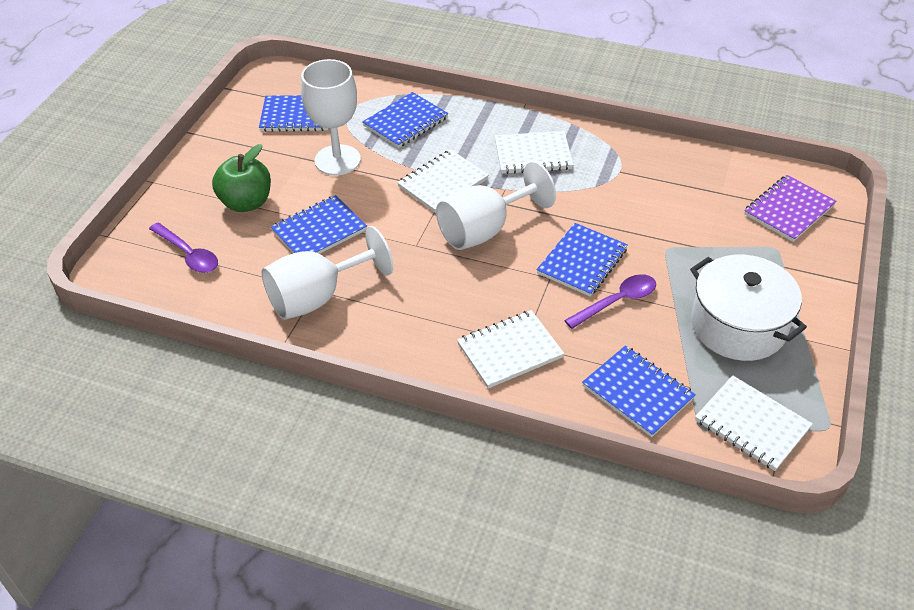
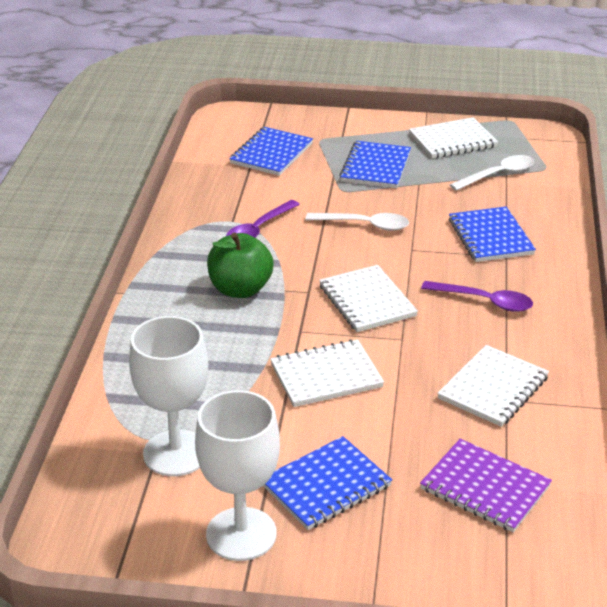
blue notebook: [259,95,329,132] [271,195,367,254] [362,92,448,148] [537,223,628,297] [582,345,696,437] = 5 -> [229,127,313,176] [263,436,392,530] [340,141,411,188] [449,207,536,262] = 4
white goblet: [262,226,393,320] [301,59,361,175] [436,162,556,250] = 3 -> [129,316,208,476] [195,390,280,561] = 2
white pot: [690,255,807,361] = 1 -> none = 0
white spoon: none = 0 -> [306,213,409,231] [450,155,534,191] = 2

